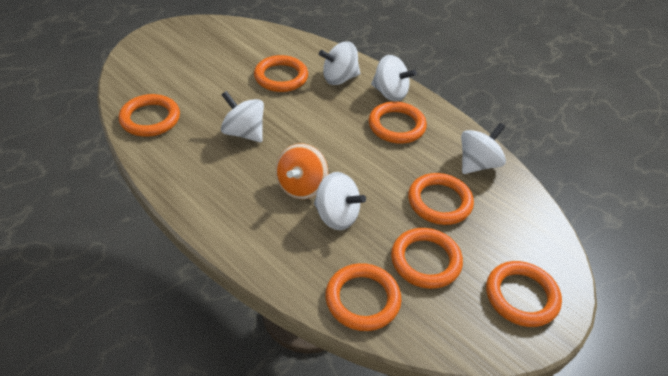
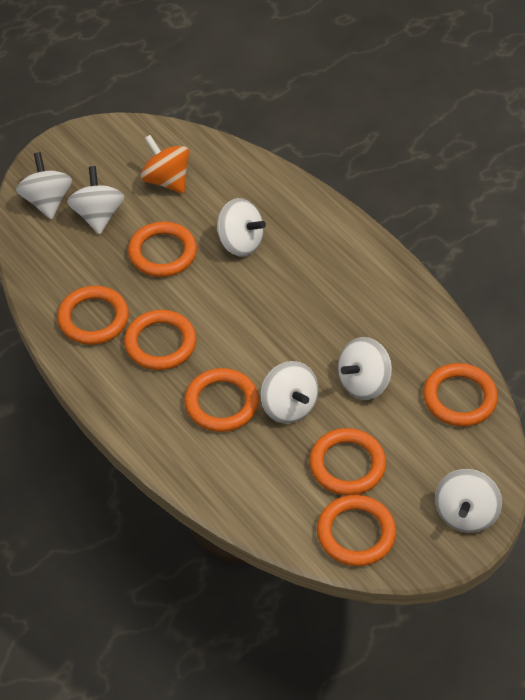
white spinning top: [221,91,264,142] [314,172,366,230] [319,41,360,85] [371,55,417,102] [461,123,506,174] = 5 -> [16,152,72,220] [67,166,124,235] [217,198,266,257] [261,361,318,424] [338,337,392,400] [435,469,502,533] = 6

